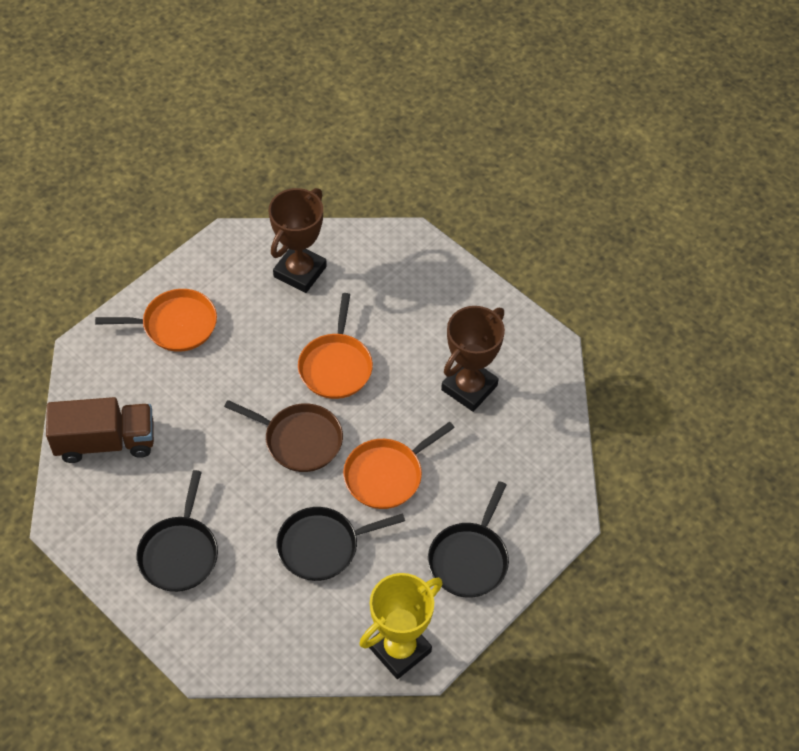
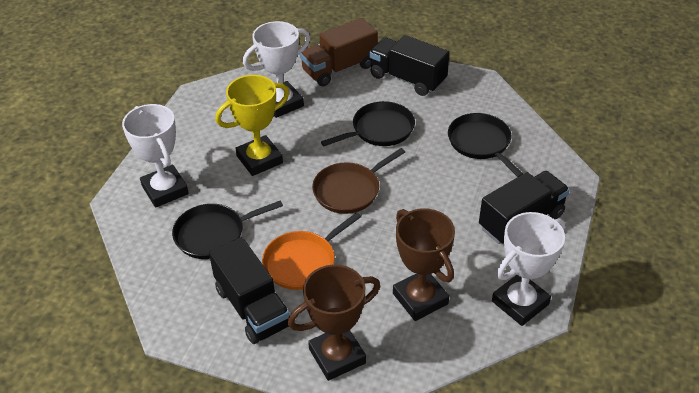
black truck: none = 0 -> [209,237,290,344] [369,35,449,96] [479,171,570,244] = 3
orange pan: [95,289,217,352] [298,293,373,399] [343,422,455,509] = 3 -> [262,212,361,290] = 1
white trophy: none = 0 -> [122,104,189,208] [243,21,310,118] [492,212,565,326] = 3

